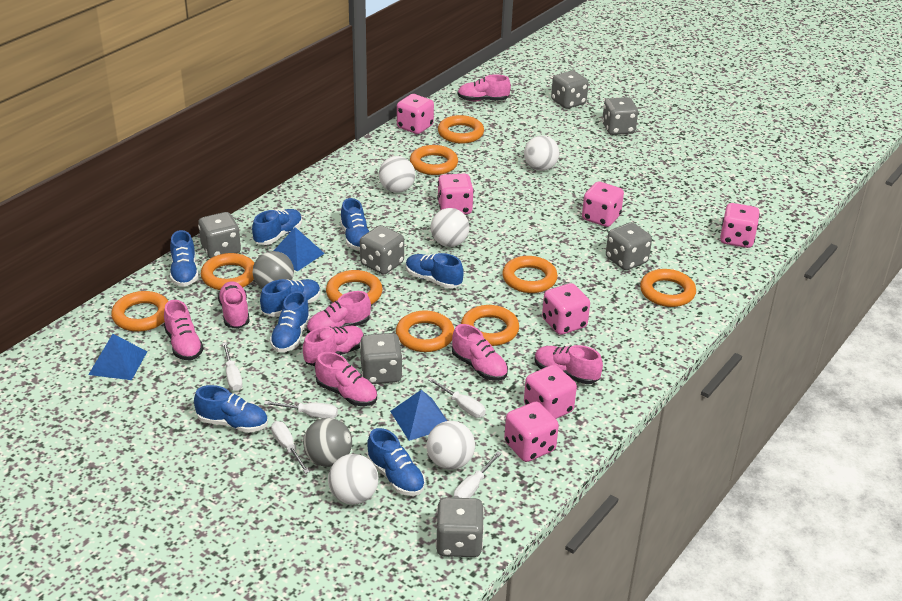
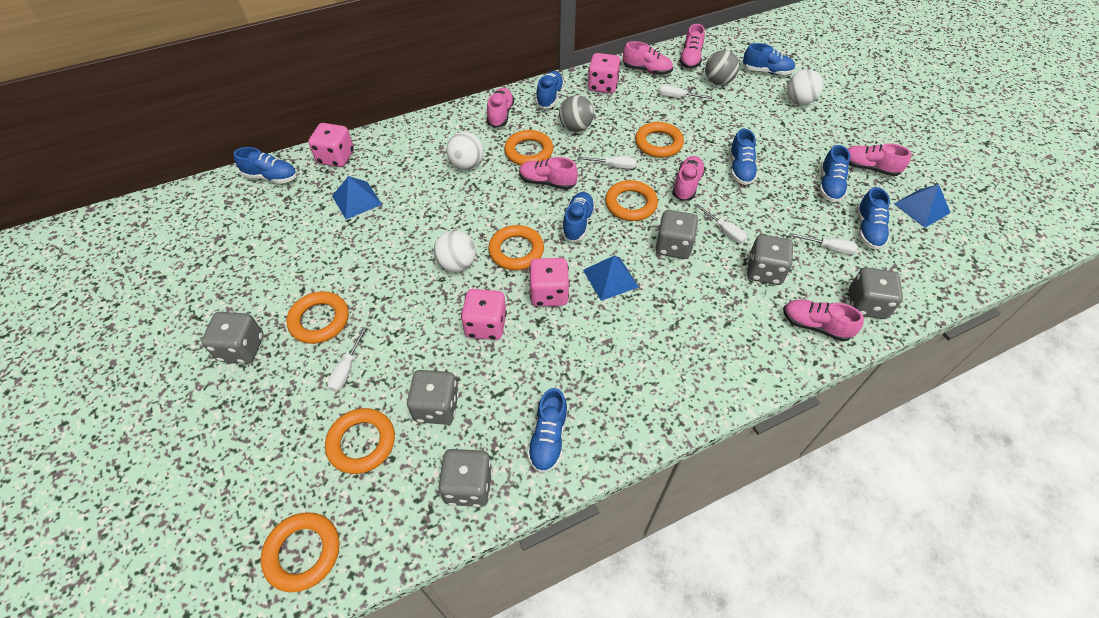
grey dice: [198,212,241,258] [360,225,404,274] [360,333,403,384] [436,497,484,557] [551,71,589,109] [602,97,638,135] [606,222,652,270] = 7 -> [201,312,263,364] [407,370,459,425] [438,449,492,507] [655,210,698,259] [747,234,794,285] [849,268,903,319] = 6
orange ring: [111,291,168,332] [201,253,254,290] [326,270,383,304] [396,310,454,352] [410,145,458,175] [438,115,484,144] [461,305,519,346] [502,256,558,293] [640,269,696,307] = 9 -> [261,512,339,592] [286,291,349,344] [325,408,395,474] [488,225,544,270] [504,130,553,165] [605,180,658,221] [635,122,684,158] = 7
pink dice: [397,94,434,134] [437,174,474,214] [504,402,559,462] [524,365,577,419] [542,283,590,335] [582,181,624,227] [720,203,760,248] = 7 -> [308,123,354,167] [461,289,507,340] [529,258,570,306] [588,53,621,93] = 4
pink shoe: [164,300,204,360] [218,281,250,329] [303,326,364,366] [307,291,371,333] [315,352,377,406] [452,324,508,381] [457,74,511,101] [534,345,603,384] = 8 -> [487,88,514,128] [519,157,578,190] [623,41,673,75] [672,156,705,201] [679,24,705,69] [783,299,864,342] [847,143,911,176] = 7
white ball: [328,454,378,505] [379,156,415,193] [427,421,475,470] [431,208,469,247] [524,135,559,171] = 5 -> [434,230,476,272] [446,132,484,170] [787,69,823,105] = 3

